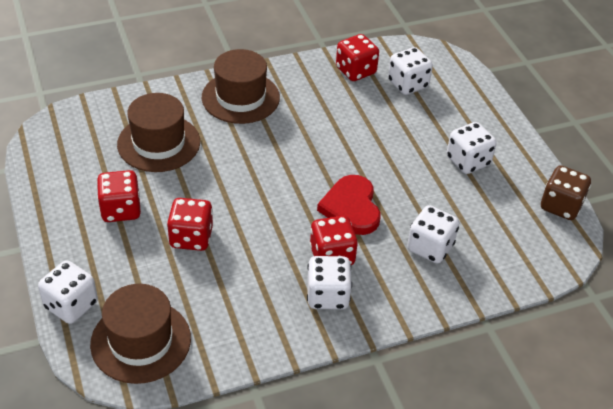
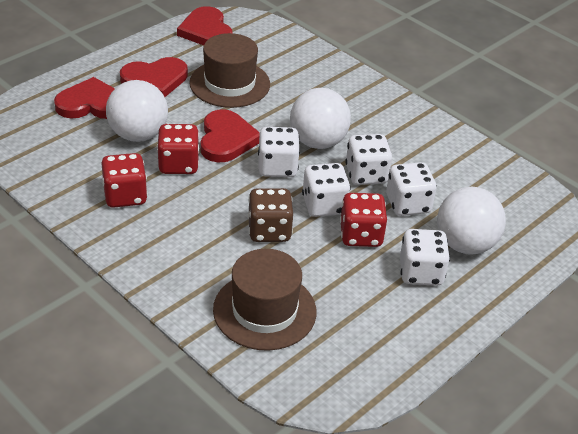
brown hat: [90,284,191,384] [117,93,200,172] [202,49,280,124] = 3 -> [189,33,270,108] [213,249,317,351] = 2
red dice: [97,170,141,222] [167,198,213,251] [310,215,358,265] [336,34,379,81] = 4 -> [101,153,148,208] [157,124,199,174] [340,193,387,247] = 3
red heart: [317,175,381,235] = 1 -> [54,77,115,119] [120,57,188,97] [177,6,233,45] [200,109,260,163] = 4
white ball: none = 0 -> [106,80,168,142] [290,88,351,149] [437,187,506,254] = 3

